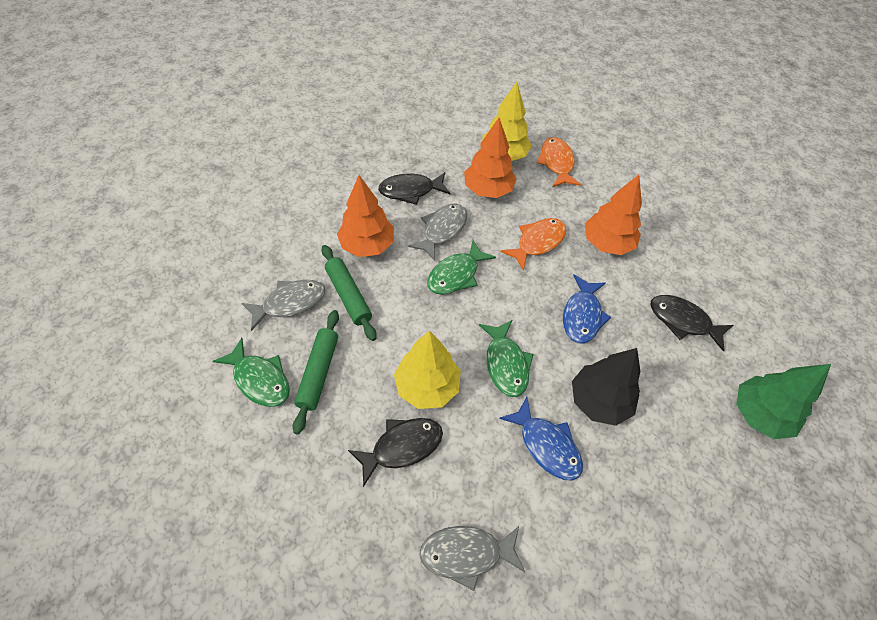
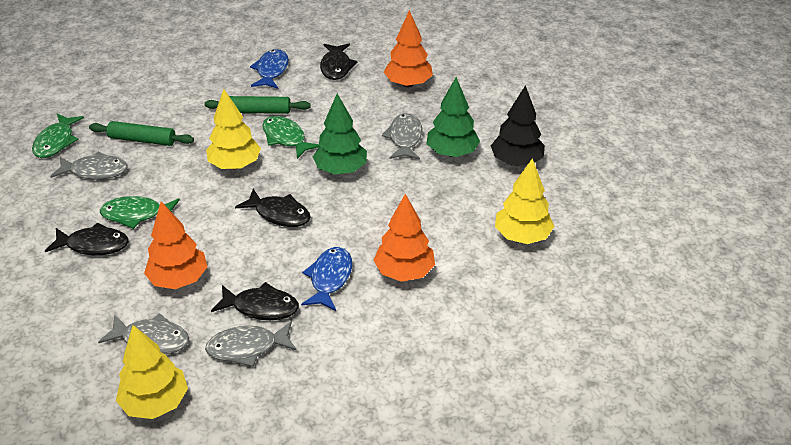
black fish: [348,418,443,487] [378,172,450,205] [651,295,733,352] = 3 -> [45,222,128,255] [211,282,299,320] [235,189,310,227] [320,44,358,80] = 4
green tree: [736,364,831,439] = 1 -> [313,94,367,175] [427,77,480,157] = 2
grey fish: [241,280,325,331] [408,204,467,261] [419,526,525,591] = 3 -> [50,152,127,179] [98,313,189,354] [205,321,297,367] [382,113,423,159] = 4
orange fish: [500,218,566,271] [537,137,581,187] = 2 -> none = 0
yellow tree: [394,330,461,409] [482,82,532,161] = 2 -> [116,325,188,419] [206,89,261,169] [495,158,554,244] = 3

